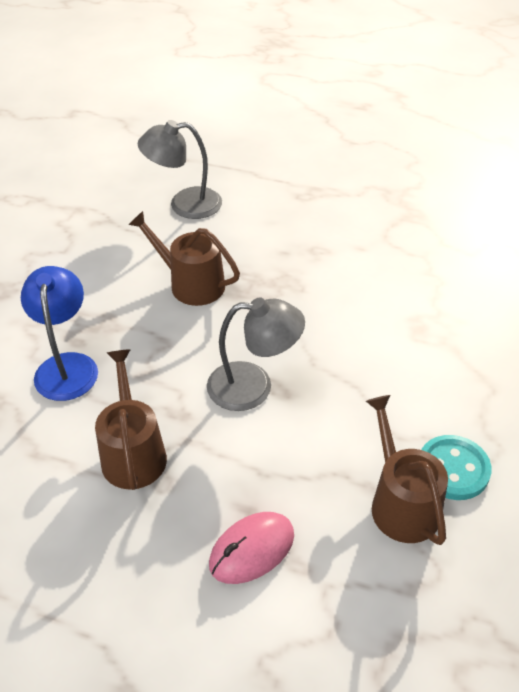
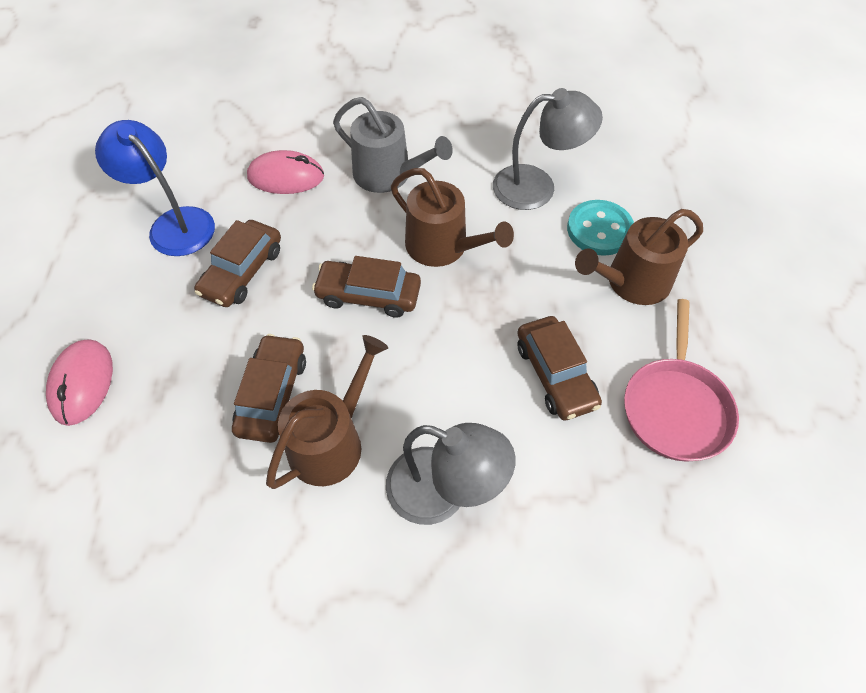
brown car: none = 0 -> [194,220,281,307] [232,334,306,443] [312,256,421,318] [517,316,602,421] = 4
grey watering can: none = 0 -> [333,97,453,193] = 1
pink mouse: [209,512,294,584] = 1 -> [46,339,113,426] [247,150,324,194] = 2
pink pan: none = 0 -> [624,299,739,462] = 1

